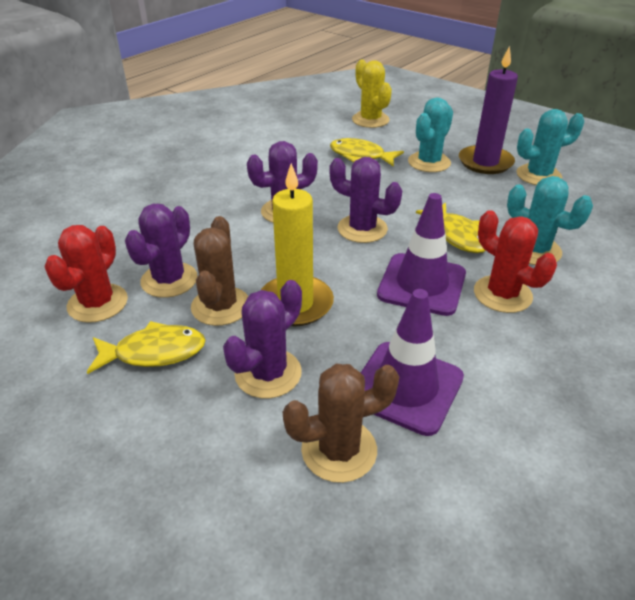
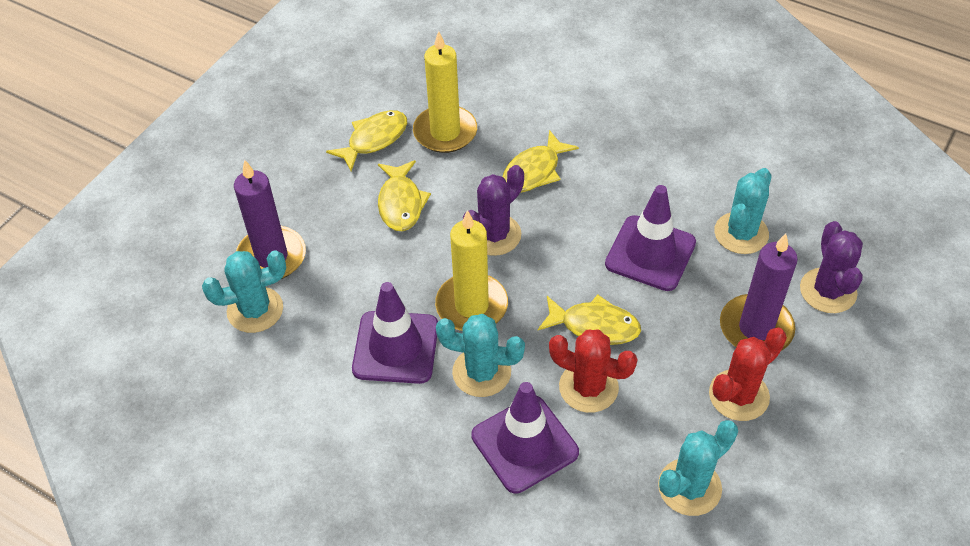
brown cactus: [191,216,248,326] [283,364,399,483] = 2 -> none = 0
purple cactus: [125,204,197,298] [223,280,302,399] [247,141,318,223] [330,157,402,243] = 4 -> [463,165,524,256] [800,221,863,313] = 2
purple candle: [459,46,518,174] = 1 -> [234,160,306,279] [720,234,798,351] = 2
purple traffic cone: [361,289,464,436] [377,193,466,316] = 2 -> [352,282,438,384] [471,382,579,493] [605,185,696,291] = 3
turquoise cactus: [408,97,453,172] [507,176,593,265] [517,109,584,185] = 3 -> [202,250,286,333] [436,314,525,397] [658,420,738,516] [714,168,772,254] = 4
yellow cactus: [352,60,392,128] = 1 -> none = 0
yellow candle: [261,163,334,326] = 1 -> [413,31,477,153] [435,210,508,331] = 2
yellow fish: [87,321,206,374] [330,138,404,167] [416,203,486,253] = 3 -> [326,110,407,171] [378,160,431,231] [503,130,579,193] [538,295,641,345] = 4

